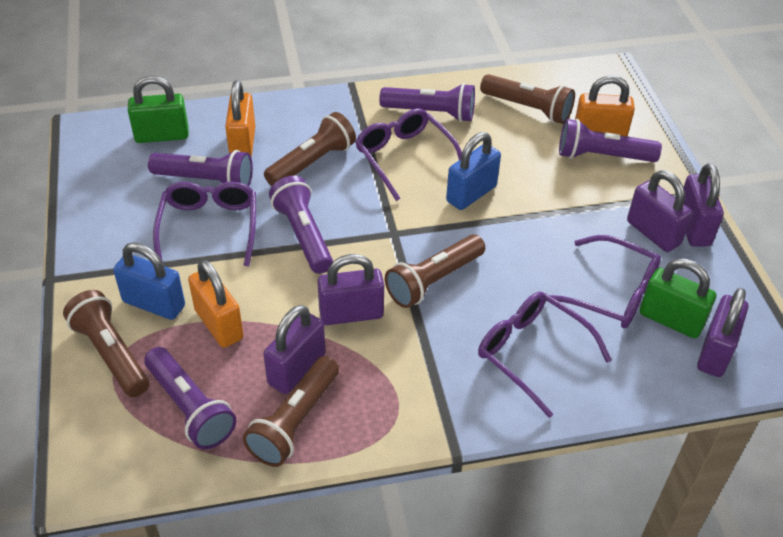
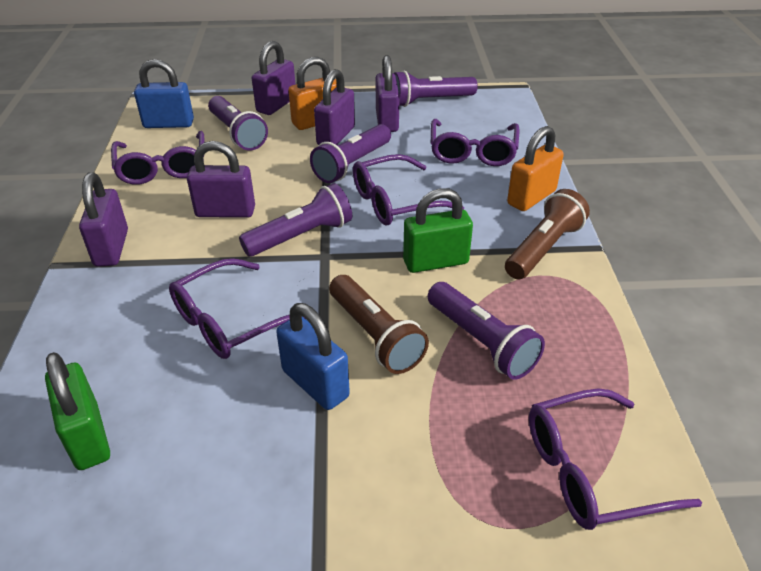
brown flashlight: [63,290,149,397] [243,356,339,467] [264,112,356,186] [385,234,485,308] [480,74,575,124] = 5 -> [329,275,429,374] [505,189,590,279] = 2
orange padlock: [188,260,244,348] [225,80,255,156] [575,75,635,137] = 3 -> [288,57,337,130] [507,126,564,211] = 2
purple glasses: [153,182,256,266] [355,108,462,201] [478,292,611,418] [549,235,661,329] = 4 -> [111,131,204,185] [169,258,303,359] [353,154,464,225] [431,119,520,166] [529,388,702,530] = 5

